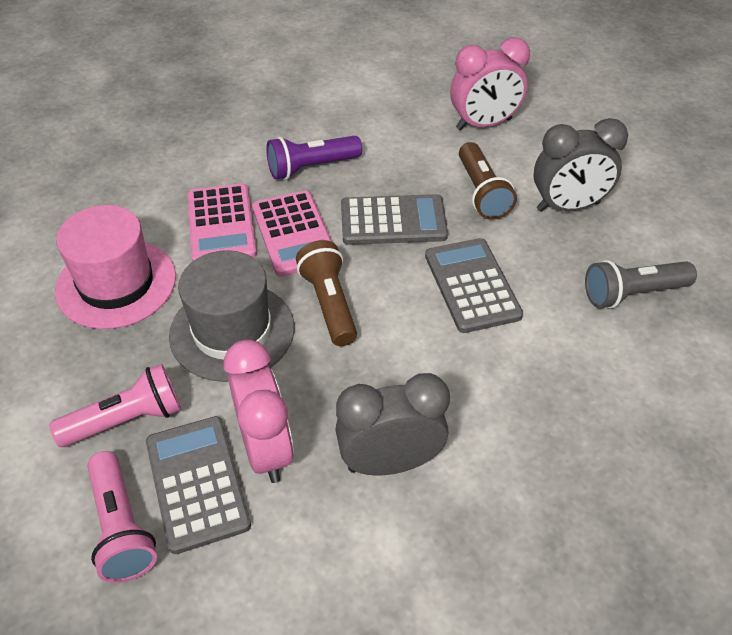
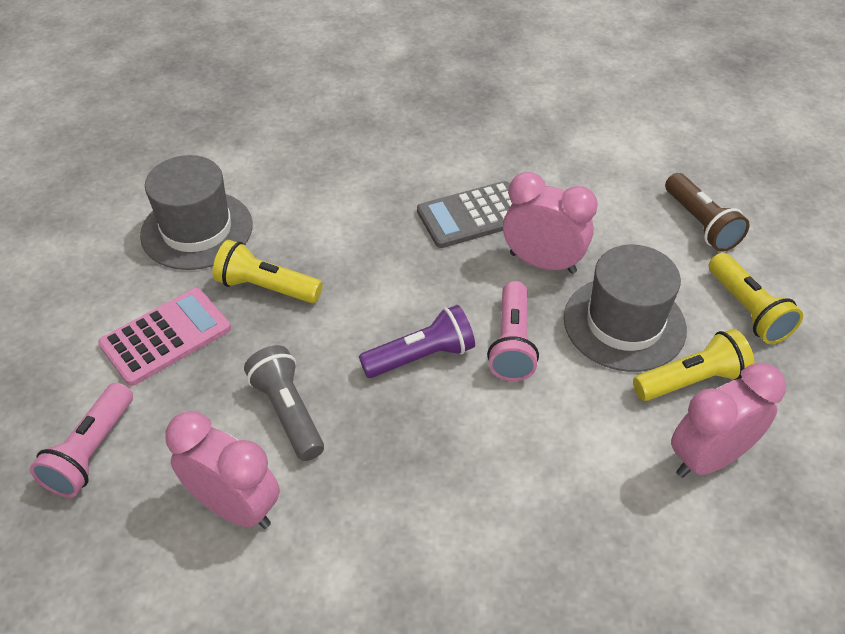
brown flashlight: [296,240,357,346] [459,142,517,220] = 2 -> [665,173,750,252] = 1
grey calculator: [146,416,251,554] [341,194,448,245] [425,238,523,333] = 3 -> [417,181,512,248] = 1
grey clock: [336,373,450,476] [533,118,628,212] = 2 -> none = 0
grey hat: [169,250,294,382] = 1 -> [140,155,253,270] [564,245,687,372] = 2
pink calculator: [187,183,257,261] [252,190,332,277] = 2 -> [98,288,231,386] = 1
pink clock: [224,339,294,483] [450,37,530,130] = 2 -> [165,411,280,529] [503,172,598,274] [671,362,786,478] = 3
pink hat: [55,205,176,329] = 1 -> none = 0
yellow flashlight: none = 0 -> [213,240,323,303] [633,329,755,401] [709,253,803,344] = 3

